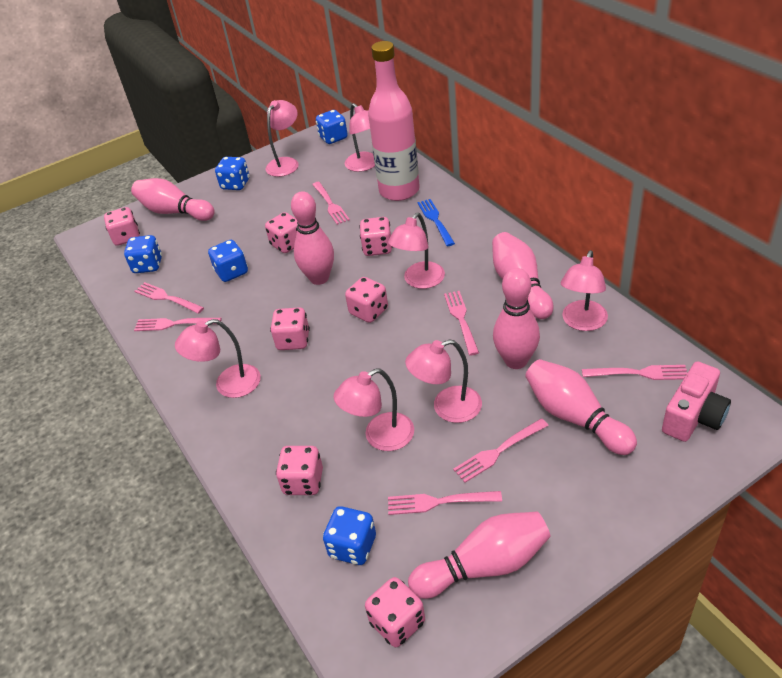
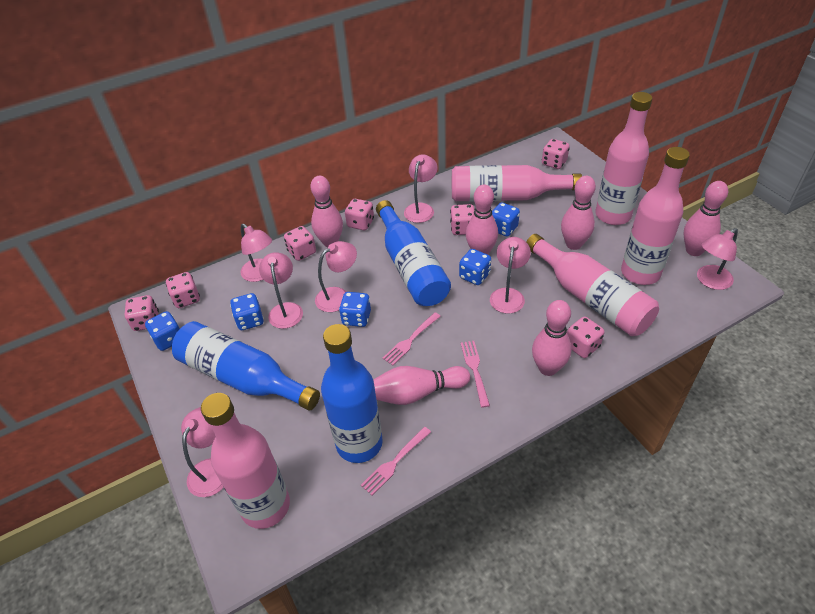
blue bottle: none = 0 -> [172,321,320,411] [321,324,383,463] [376,200,451,306] = 3
blue fork: [417,199,455,246] = 1 -> none = 0
pink bottle: [368,41,420,201] = 1 -> [201,393,290,529] [452,165,582,202] [526,234,659,336] [595,92,652,225] [621,147,690,285] = 5
pink camera: [662,361,731,442] = 1 -> none = 0
pink fork: [134,282,204,314] [134,318,222,331] [312,182,350,225] [388,491,502,515] [444,291,479,355] [453,418,549,483] [582,365,687,380] = 7 -> [361,427,431,496] [382,312,441,366] [461,341,490,408] = 3

